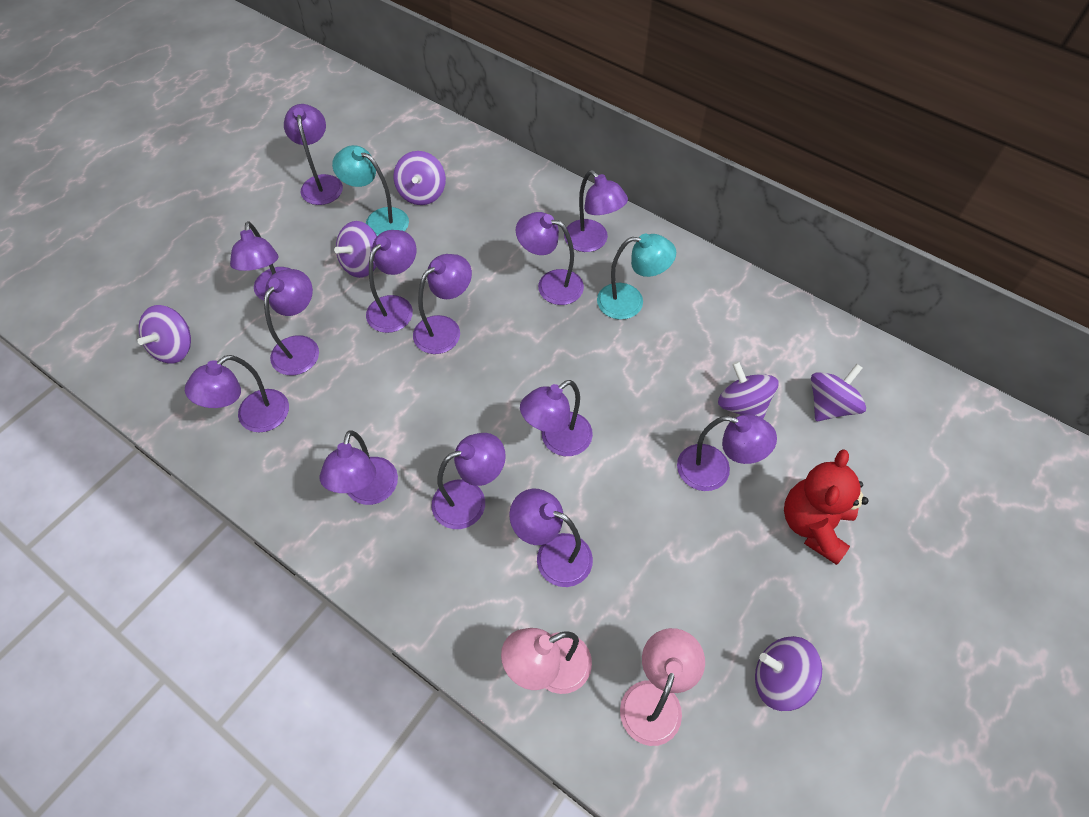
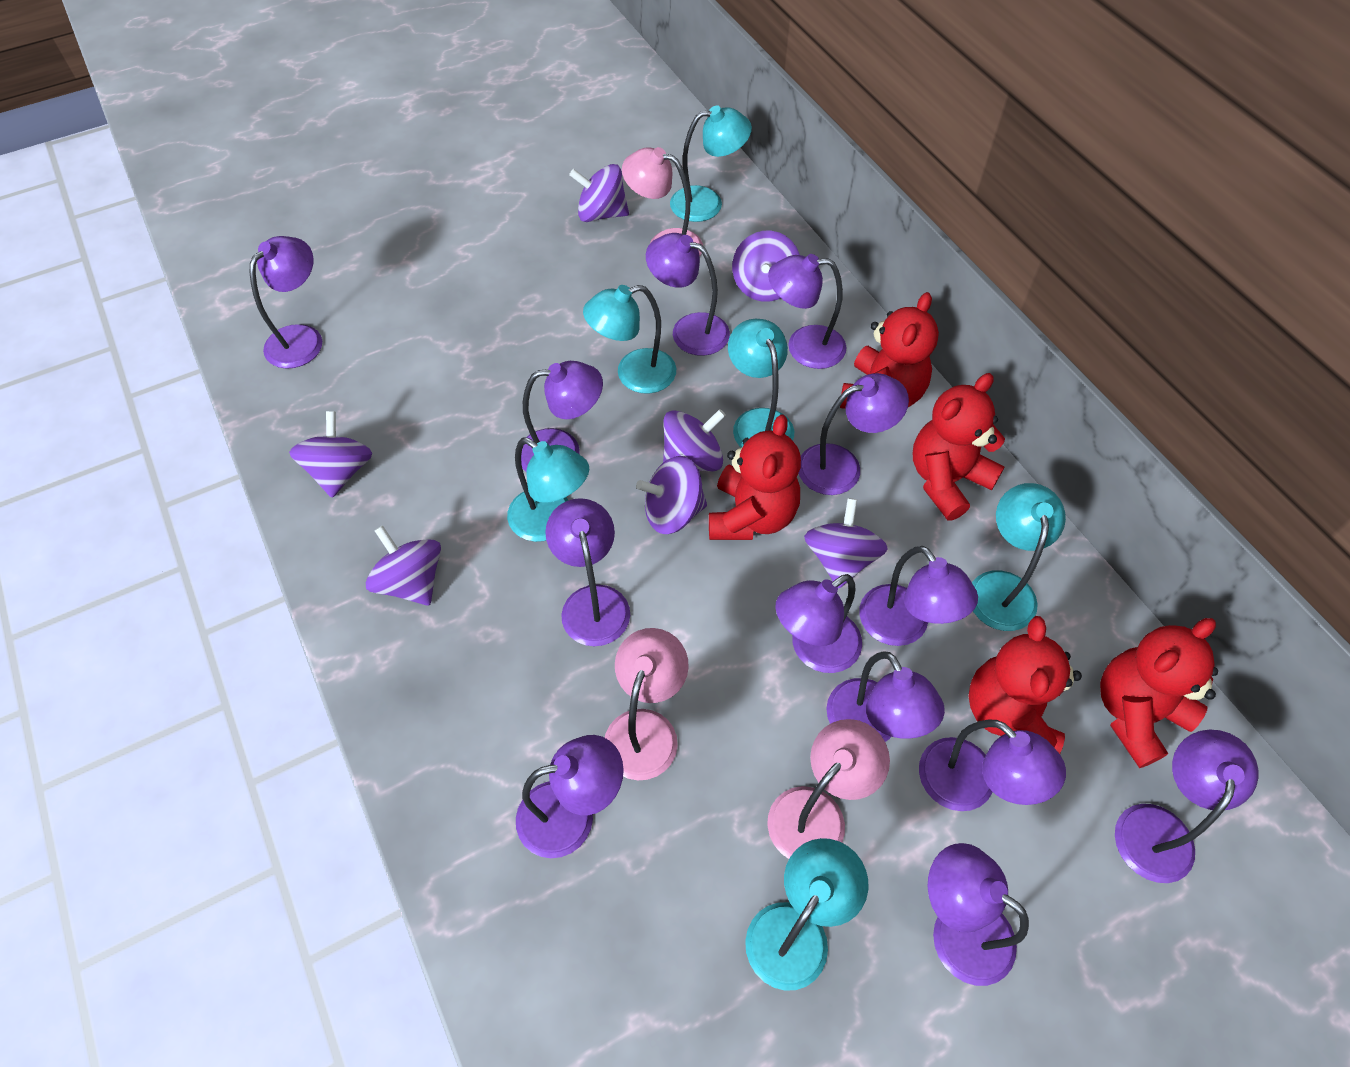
pink lamp: [501,628,592,694] [620,628,705,746] = 2 -> [605,628,689,780] [622,147,703,256] [767,719,890,859] = 3
purple spinning top: [137,305,191,364] [334,221,377,278] [393,151,446,205] [718,361,779,419] [755,636,822,711] [811,364,866,421] = 6 -> [289,411,372,498] [366,525,441,606] [569,164,629,222] [636,456,707,534] [663,409,726,471] [732,231,800,302] [804,498,888,589] = 7
red teddy bear: [784,449,869,565] = 1 -> [709,414,801,540] [840,292,939,409] [913,373,1005,521] [968,616,1082,754] [1100,618,1218,768] = 5
turquoise lamp: [332,145,409,236] [597,234,676,320] = 2 -> [507,438,589,542] [583,285,676,394] [670,105,752,222] [728,319,794,447] [745,838,868,991] [972,483,1066,631] = 6

